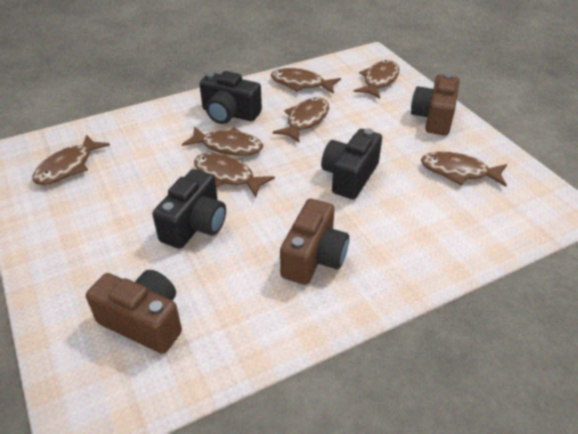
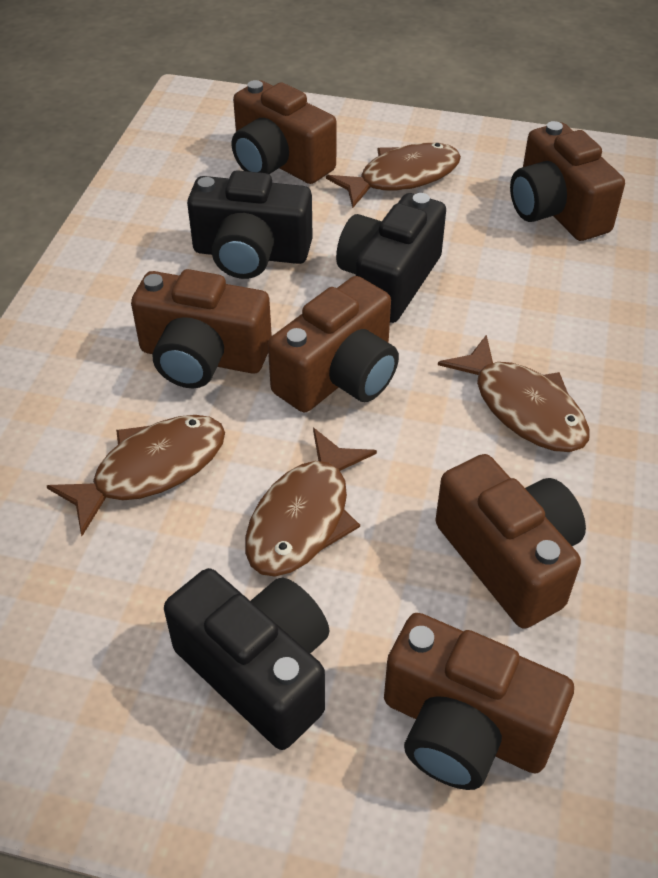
brown camera: [86,270,182,354] [280,199,349,285] [411,73,459,135] = 3 -> [131,269,272,389] [232,80,337,184] [268,276,399,412] [384,613,574,790] [435,454,586,629] [510,121,625,241] = 6
brown fish: [32,134,110,185] [182,126,263,156] [194,153,275,198] [271,68,341,94] [273,97,329,143] [354,60,400,99] [421,152,507,187] = 7 -> [47,415,225,536] [245,428,377,576] [326,143,461,208] [438,335,590,452] = 4

